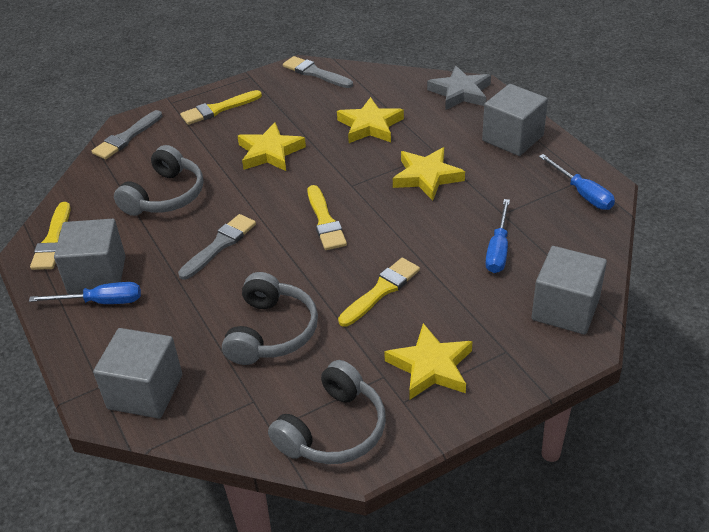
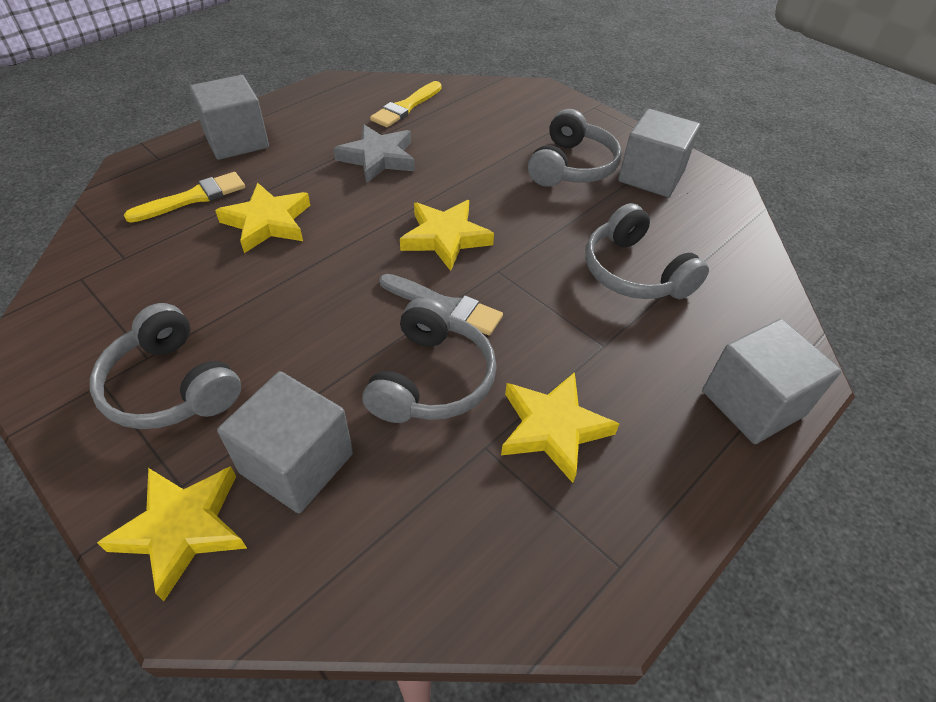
blue screwdriver: [29,282,141,304] [485,199,510,273] [539,154,615,210] = 3 -> none = 0
grey brush: [92,110,162,159] [178,214,256,280] [283,56,353,88] = 3 -> [379,274,503,335] = 1
grey headphones: [114,145,203,216] [222,272,318,365] [268,360,386,464] = 3 -> [90,303,241,429] [363,298,497,423] [528,109,622,187] [585,203,709,299] = 4
yellow brush: [30,202,71,270] [180,90,262,125] [307,185,347,250] [338,258,420,327] = 4 -> [124,172,245,223] [370,81,442,127] = 2

